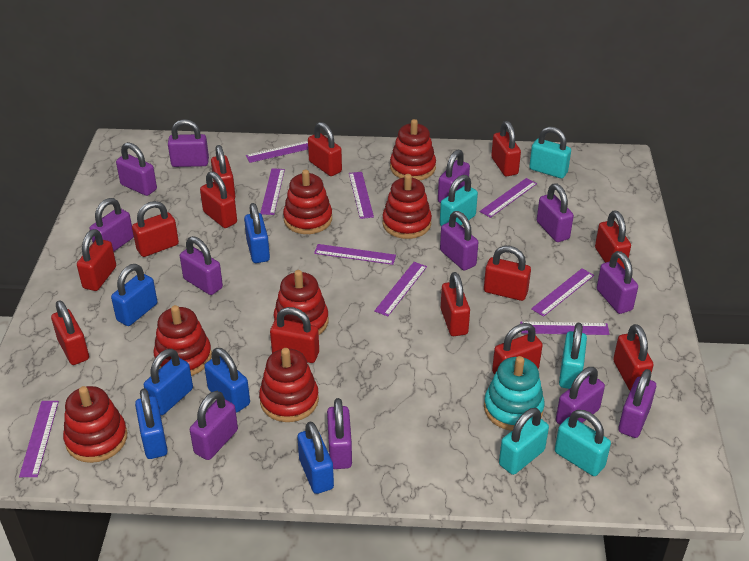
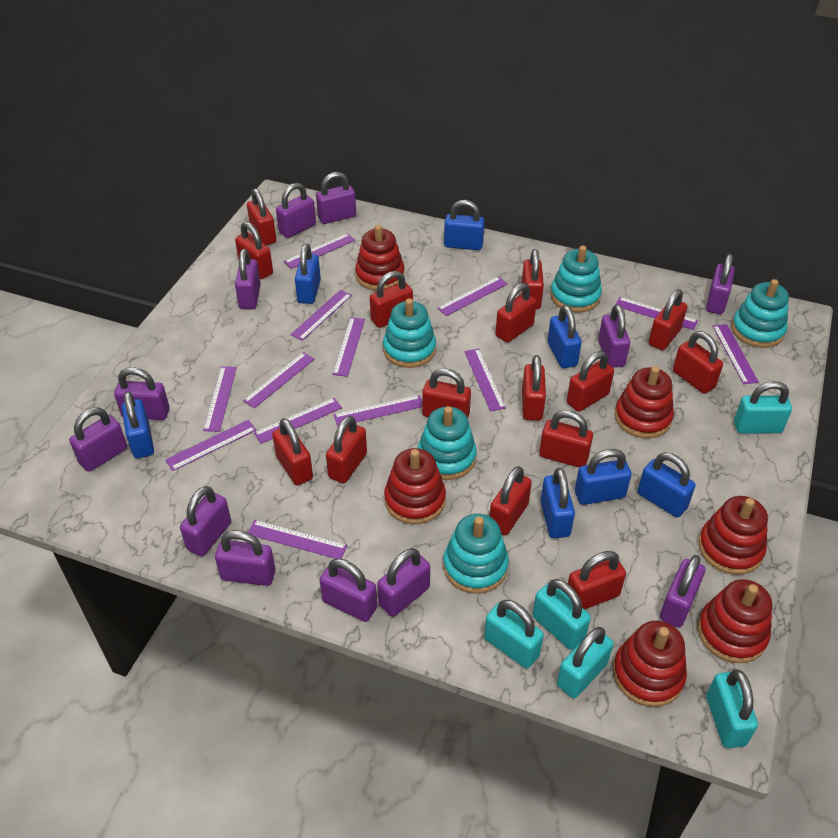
blue padlock: [111,264,157,326] [135,388,168,459] [144,349,193,415] [204,348,250,413] [244,203,270,263] [297,421,334,494] = 6 -> [122,391,154,458] [295,244,321,304] [444,200,485,250] [541,468,575,538] [548,305,582,368] [575,449,631,505] [638,453,696,517] = 7
purple ruler: [19,401,59,477] [246,141,308,163] [260,168,285,215] [314,244,396,265] [349,172,374,219] [374,262,427,316] [480,178,537,218] [520,322,610,335] [531,268,594,317] = 9 -> [165,420,256,471] [203,366,237,432] [243,352,315,408] [248,520,348,559] [254,398,342,444] [284,233,355,269] [290,290,352,341] [332,317,365,377] [334,395,422,426] [437,277,508,316] [464,348,506,412] [615,297,698,330] [713,324,759,384] = 13
red padlock: [51,300,89,365] [77,229,116,291] [132,201,179,257] [200,171,237,228] [211,145,235,199] [270,307,319,363] [308,122,342,176] [441,272,470,336] [484,246,531,301] [491,121,521,176] [492,323,543,375] [595,211,631,269] [613,324,654,390] = 13 -> [235,222,273,279] [247,188,276,245] [272,418,313,485] [326,416,367,484] [370,271,413,328] [422,368,471,418] [489,466,532,535] [495,283,537,343] [522,249,544,309] [522,355,546,421] [539,410,593,468] [567,351,614,412] [568,551,626,610] [649,289,687,350] [673,331,723,394] = 15
red stacking toy: [63,386,127,463] [154,305,212,376] [259,348,319,422] [274,270,329,335] [283,169,332,234] [382,174,432,239] [390,119,436,181] = 7 -> [355,225,405,291] [384,448,446,524] [613,621,687,707] [615,366,674,438] [698,579,772,663] [699,496,768,575] = 6
turquoise stacking toy: [484,356,544,431] = 1 -> [383,298,436,368] [418,406,477,480] [443,514,509,594] [550,245,602,312] [731,279,789,348] = 5

